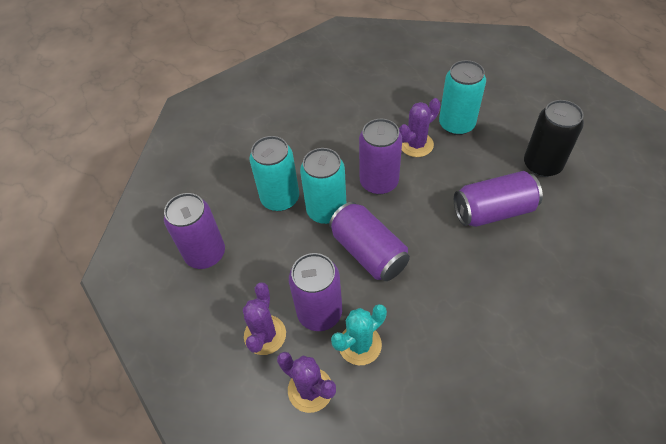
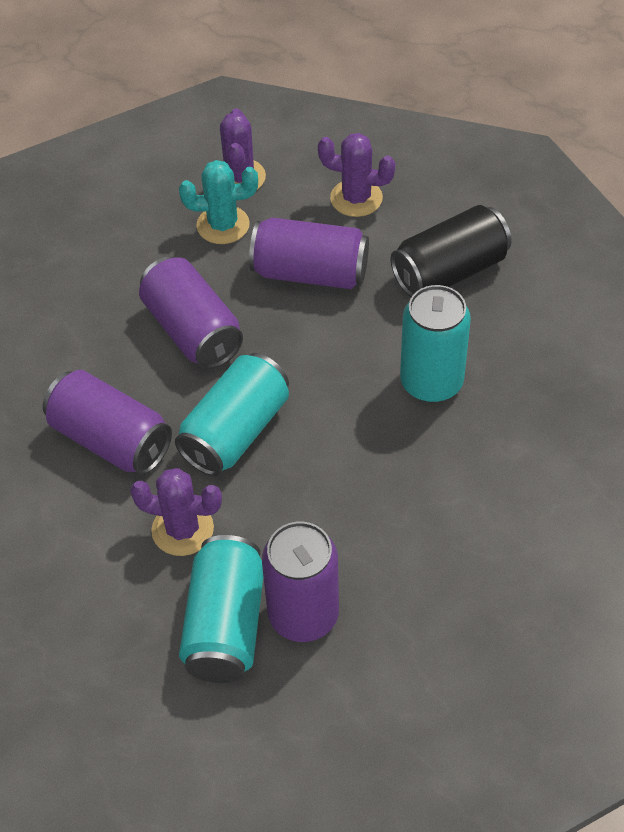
purple can: [164,193,225,269] [289,253,342,331] [329,202,410,281] [359,119,402,194] [454,171,543,227] = 5 -> [43,370,172,475] [139,256,243,369] [249,217,369,289] [262,522,339,642] = 4

